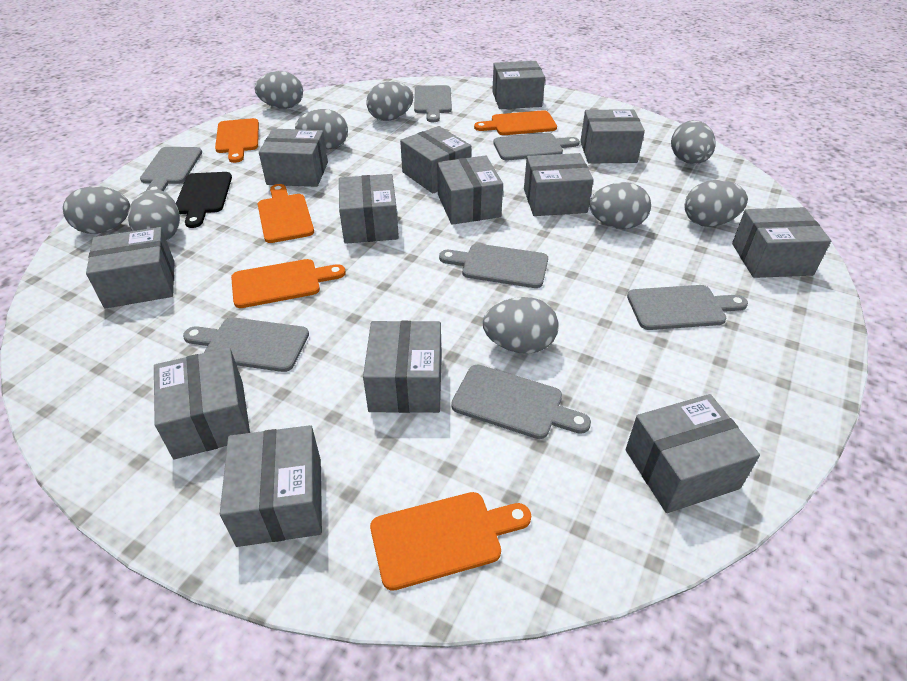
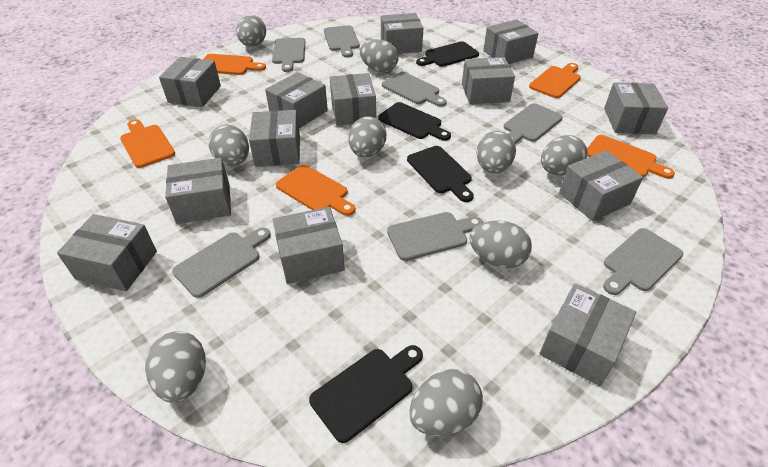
black cutting board: [176,172,232,228] = 1 -> [309,345,423,443] [378,102,451,141] [407,146,474,202] [416,41,479,67] = 4

